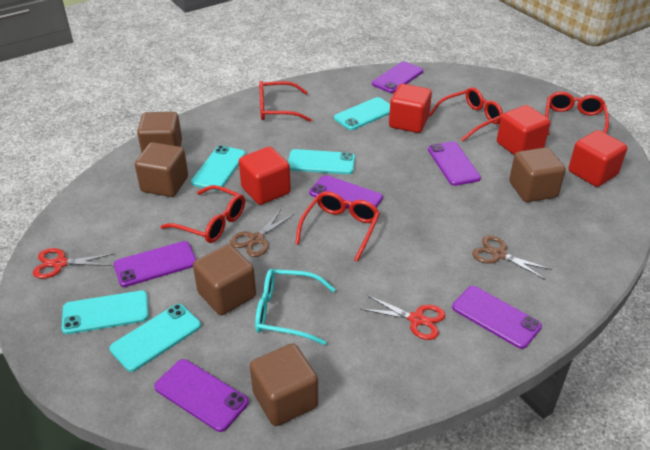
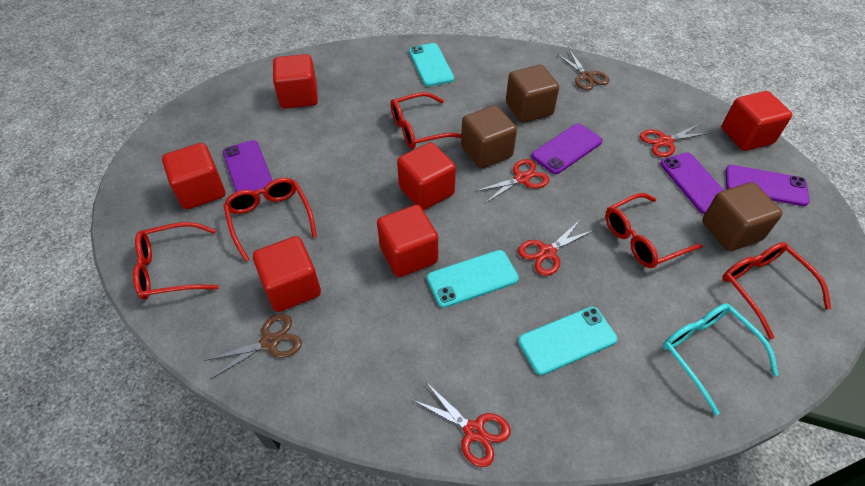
brown cube: [135,142,188,197] [137,112,182,153] [193,244,256,315] [250,343,318,426] [509,147,566,202] = 5 -> [461,105,517,169] [506,65,559,123] [702,182,783,251] = 3
purple phone: [114,241,196,287] [154,359,249,432] [309,175,383,209] [372,62,423,93] [428,141,481,186] [452,286,542,349] = 6 -> [223,140,272,194] [531,124,603,174] [660,153,724,214] [726,165,810,206] = 4
red cube: [239,147,291,205] [389,84,432,133] [497,105,550,155] [569,130,627,187] = 4 -> [162,143,225,209] [253,236,321,312] [273,54,318,108] [377,205,438,277] [397,142,456,210] [722,91,792,151] = 6
red scissors: [33,248,113,279] [360,295,446,340] = 2 -> [413,382,511,467] [475,159,549,204] [518,220,594,276] [640,123,711,157] = 4
turquoise phone: [62,290,149,334] [109,304,201,372] [191,145,246,191] [288,149,355,174] [334,97,390,130] = 5 -> [409,43,454,87] [427,250,519,308] [518,306,617,375] = 3

